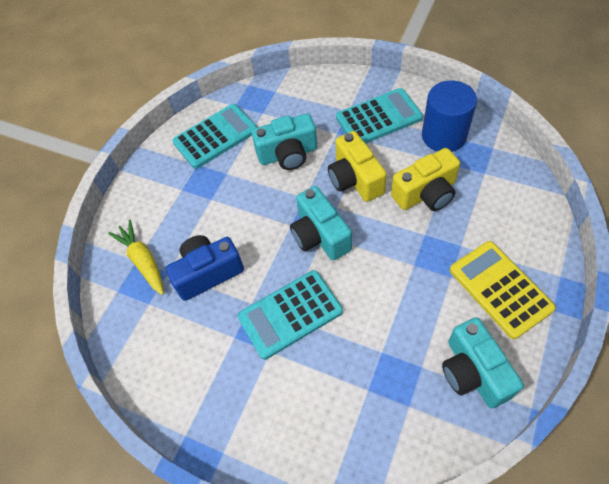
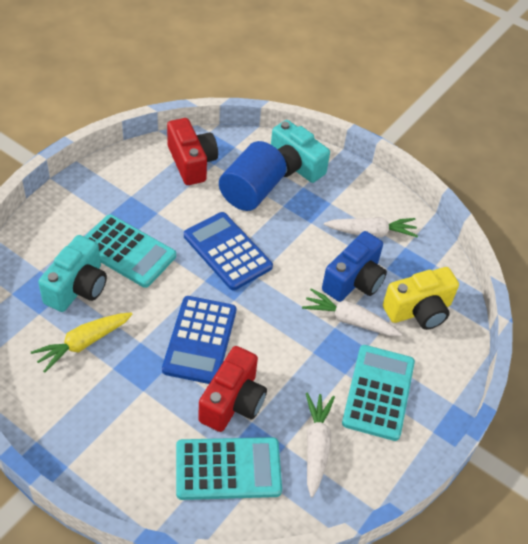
blue calculator: none = 0 -> [162,296,236,384] [184,212,273,290] = 2
red camera: none = 0 -> [167,118,218,185] [198,346,267,432] = 2
turquoise camera: [251,113,317,170] [290,186,352,260] [442,317,524,408] = 3 -> [38,235,107,312] [271,120,330,183] = 2
white carrot: none = 0 -> [302,288,402,336] [306,392,335,498] [324,217,418,238] = 3
yellow calculator: [450,241,556,339] = 1 -> none = 0
yellow camera: [328,131,387,202] [391,148,460,211] = 2 -> [383,267,459,330] = 1

